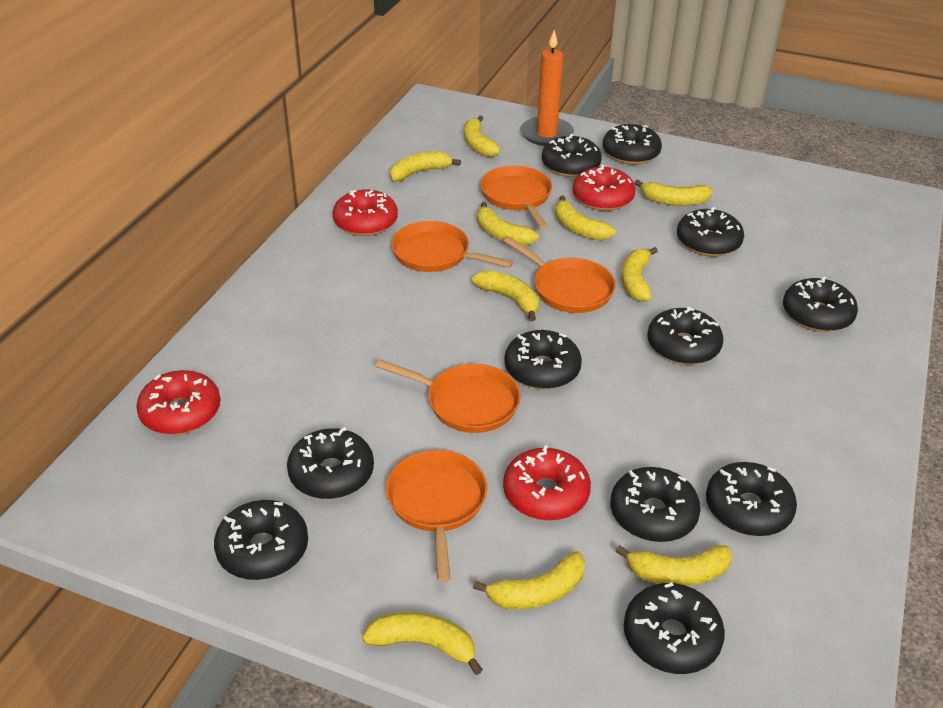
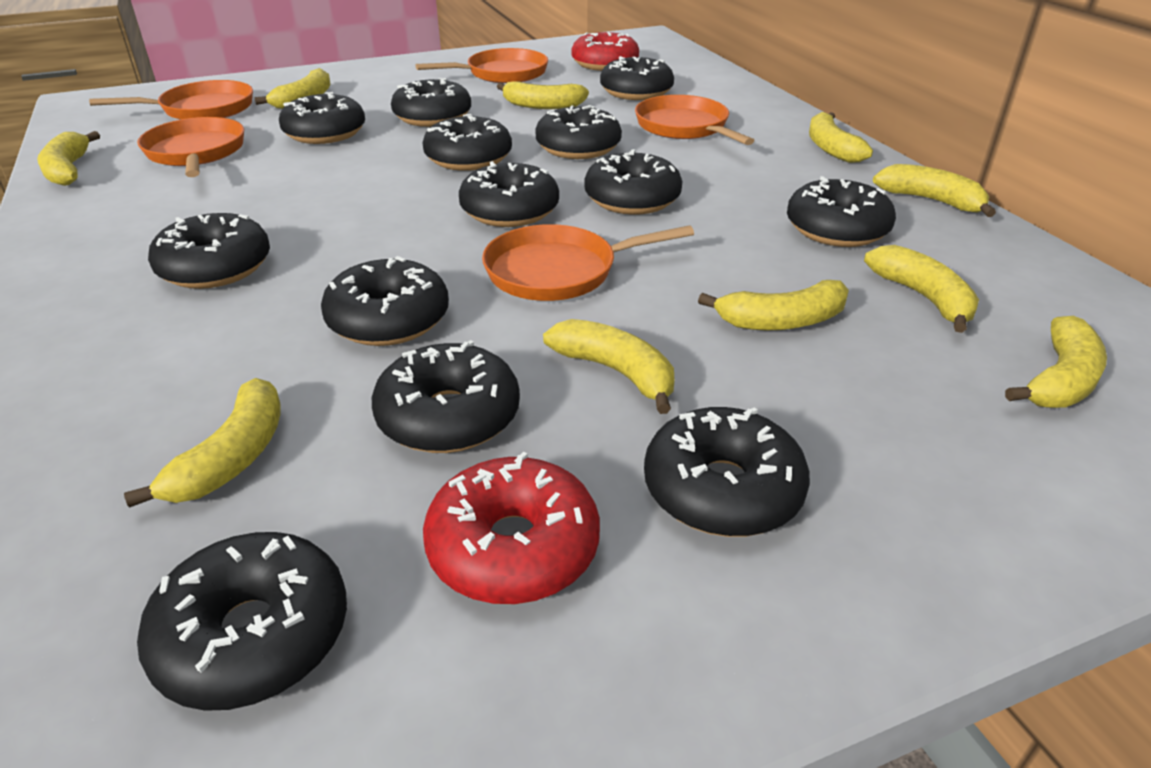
black donut: [214,500,308,580] [287,427,374,499] [504,330,582,389] [542,134,602,177] [603,124,662,165] [610,467,701,542] [624,582,725,674] [647,307,724,365] [677,207,744,257] [706,462,797,536] [783,276,858,332] = 11 -> [137,532,347,711] [148,213,270,289] [279,92,365,144] [321,256,449,346] [372,340,520,453] [391,78,471,127] [422,114,512,171] [459,161,559,227] [535,105,622,159] [584,149,683,215] [600,56,674,100] [644,407,810,537] [787,176,896,247] = 13
orange candle: [521,30,574,146] = 1 -> none = 0
red donut: [136,370,221,435] [333,190,398,236] [503,445,591,521] [573,165,635,211] = 4 -> [423,452,600,604] [571,32,639,71] = 2

